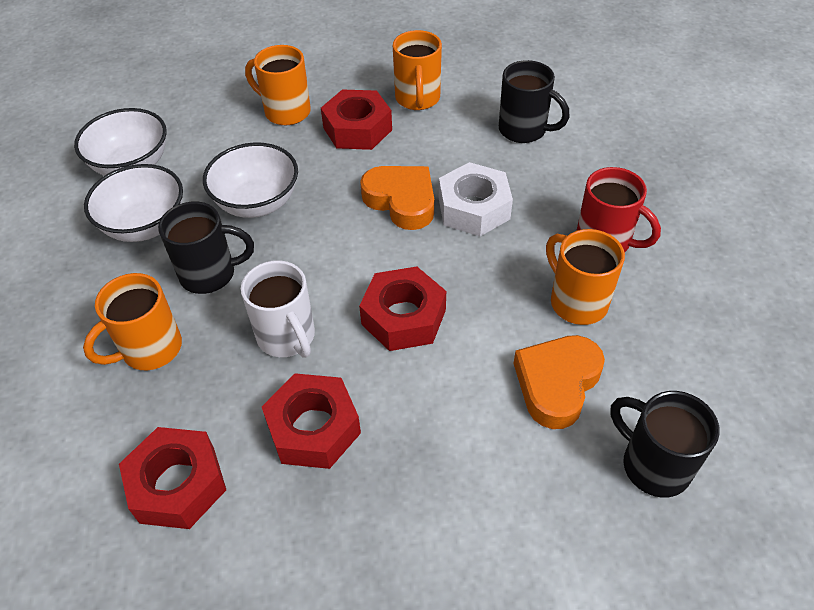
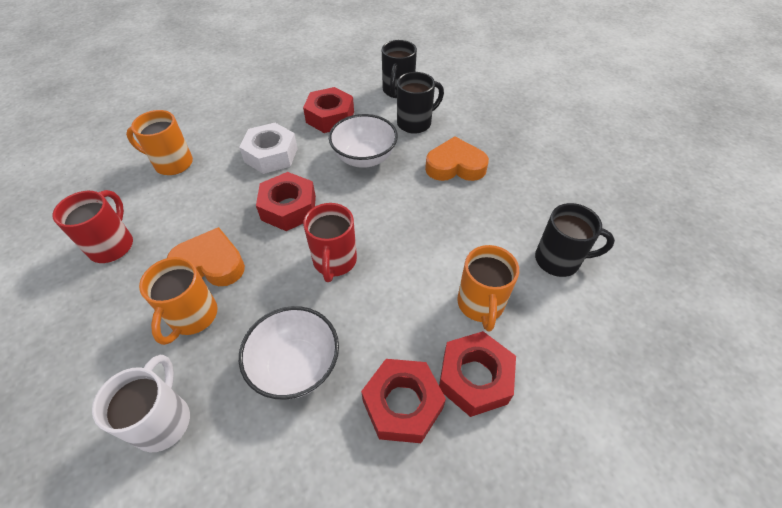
orange mug: [83,273,182,370] [245,45,311,125] [393,30,442,110] [546,229,625,325] = 4 -> [126,110,193,175] [139,257,218,345] [457,245,519,332] = 3
red mug: [576,167,661,252] = 1 -> [52,190,133,263] [303,203,357,282] = 2
white bowl: [74,108,167,176] [84,164,183,242] [203,142,298,218] = 3 -> [239,306,339,400] [329,114,398,168] = 2

